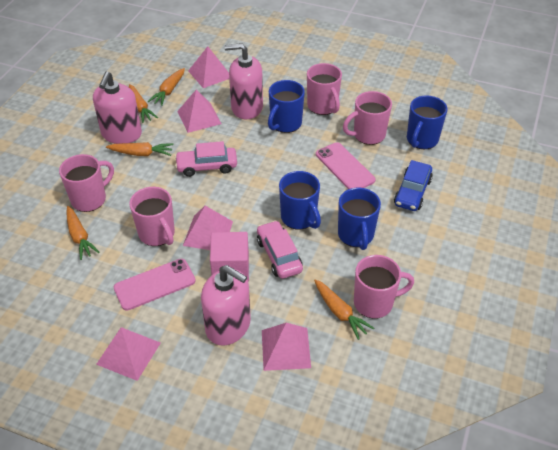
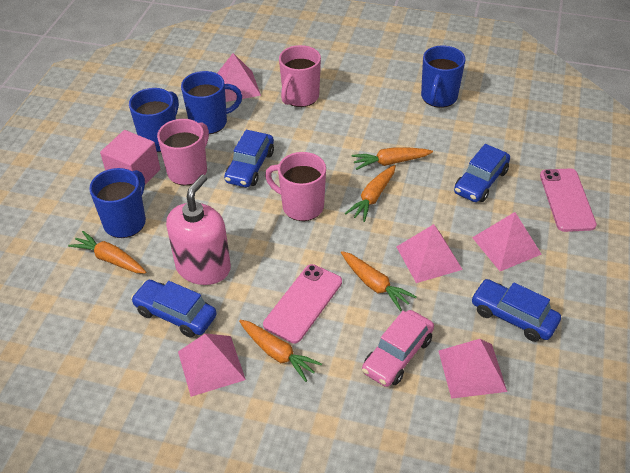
blue car: [394,160,433,211] = 1 -> [131,280,217,338] [224,130,274,187] [454,144,510,202] [471,279,561,342] = 4
pink car: [175,141,237,177] [257,220,303,279] = 2 -> [362,310,434,387] = 1
pink mug: [59,154,114,212] [129,187,175,246] [307,63,342,115] [343,91,392,145] [354,255,414,319] = 5 -> [157,119,209,186] [265,152,326,221] [279,45,321,107] = 3
pink soap dispenser: [93,72,142,144] [201,265,251,346] [224,43,263,119] = 3 -> [166,174,231,285] = 1

